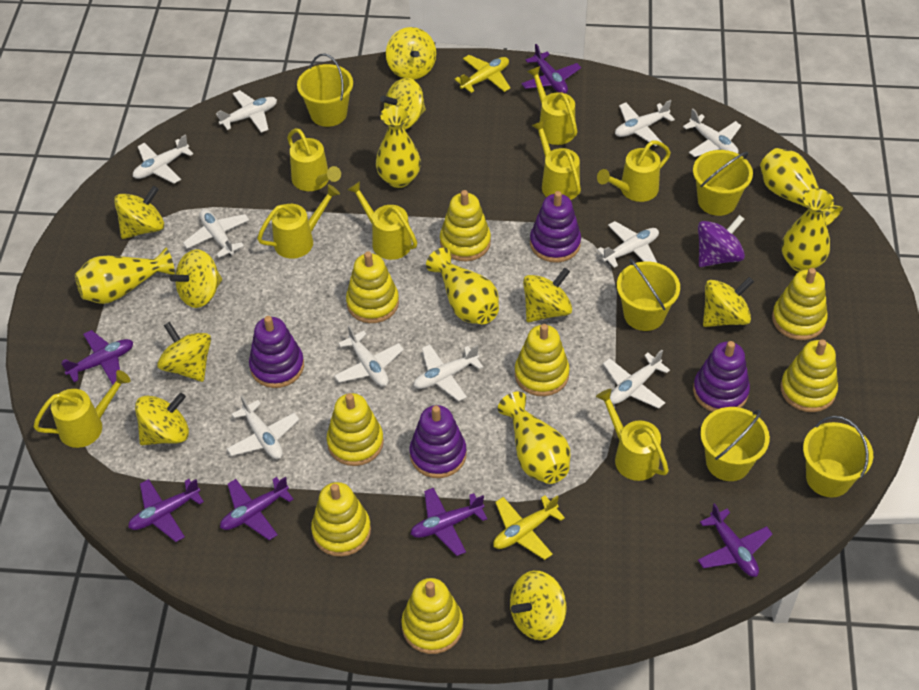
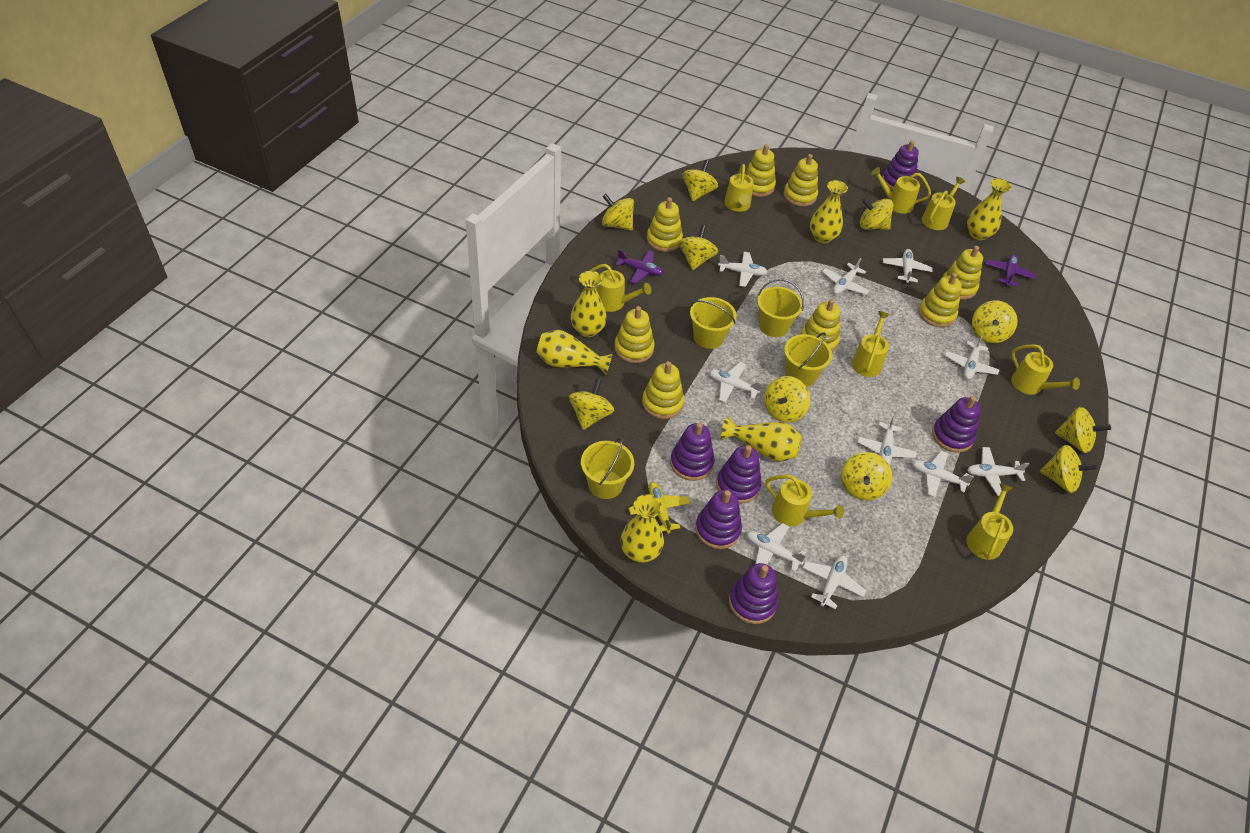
purple plane: [61,330,133,385] [128,479,204,542] [220,477,294,540] [411,488,487,556] [521,44,581,94] [698,503,772,577] = 6 -> [615,249,664,284] [986,254,1036,287] = 2
purple spinning top: [698,215,745,267] = 1 -> none = 0
purple stacking toy: [249,316,304,388] [410,405,467,478] [530,191,581,263] [693,341,750,412] = 4 -> [670,422,714,481] [695,490,742,549] [716,445,762,504] [729,563,778,624] [882,141,919,190] [932,396,981,453] = 6
yellow bucket: [297,53,353,127] [617,259,680,331] [693,150,753,216] [700,407,770,481] [803,416,873,497] = 5 -> [581,438,634,499] [690,297,737,349] [757,279,804,337] [784,332,832,387] = 4
yellow plane: [455,55,510,93] [493,495,565,560] = 2 -> [628,482,691,534] = 1
yellow spinning top: [114,186,164,239] [135,393,189,445] [157,322,211,382] [169,249,222,308] [380,78,426,130] [386,27,436,80] [510,570,567,640] [523,268,572,322] [703,277,754,327] = 9 -> [569,378,614,430] [602,194,634,231] [679,225,718,270] [682,160,718,201] [764,376,810,423] [841,452,892,500] [860,198,893,230] [972,301,1018,343] [1040,445,1098,493] [1055,407,1111,453] = 10

